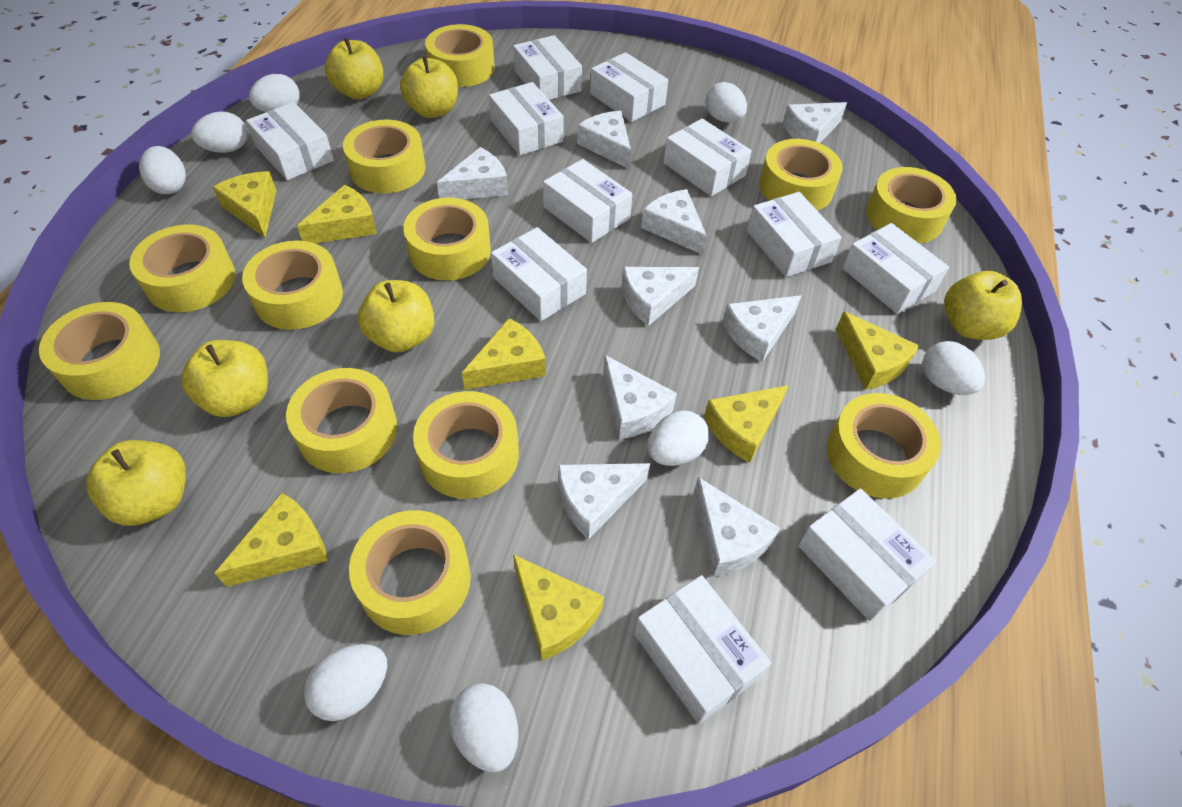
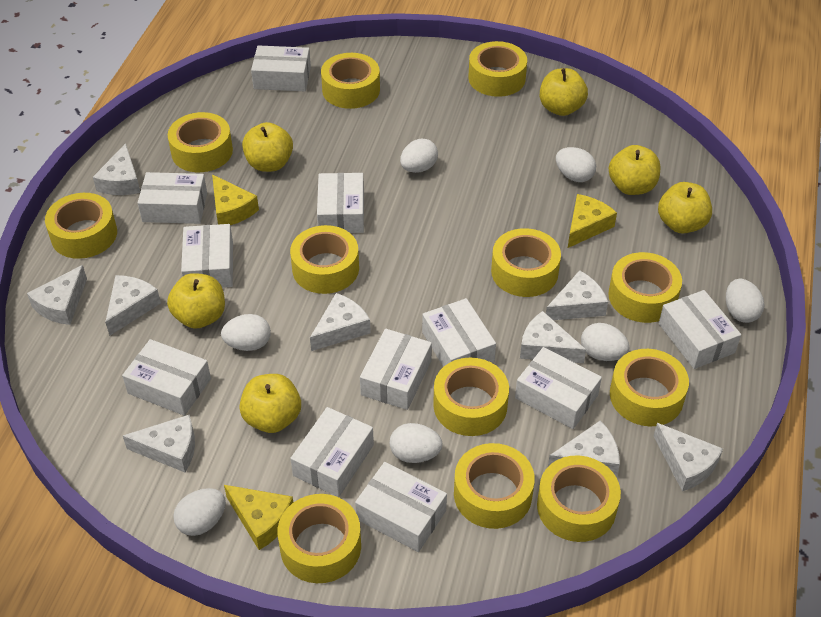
white egg: [139,146,186,194] [191,111,248,153] [249,74,300,112] [304,644,387,721] [449,683,519,772] [648,410,709,466] [705,82,747,122] [923,341,985,395] = 8 -> [173,488,226,536] [221,314,271,351] [390,423,443,463] [400,138,438,173] [556,147,596,182] [581,323,630,361] [726,279,764,323] = 7
yellow cheese: [213,171,276,237] [214,493,328,587] [297,185,377,243] [462,318,546,390] [513,554,604,661] [704,385,789,463] [836,311,920,390] = 7 -> [212,174,259,225] [224,485,293,550] [568,194,617,248] = 3

